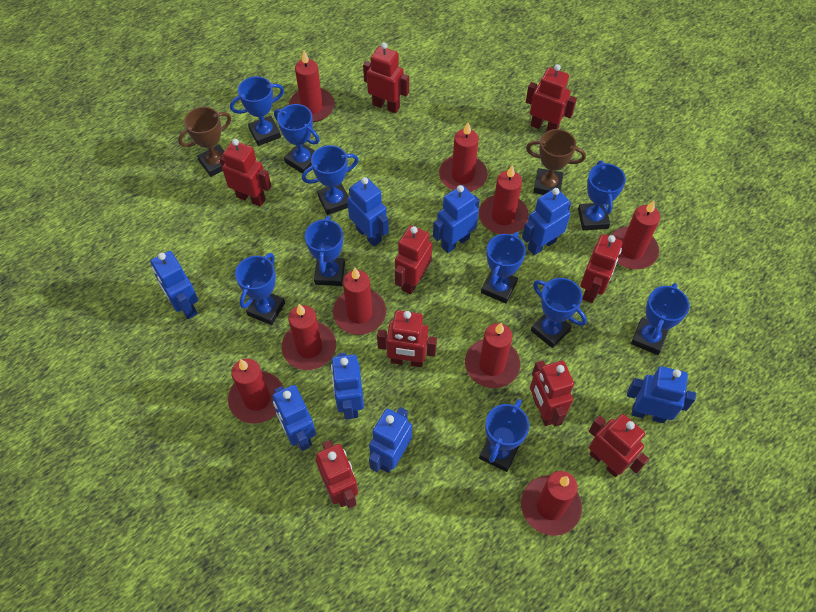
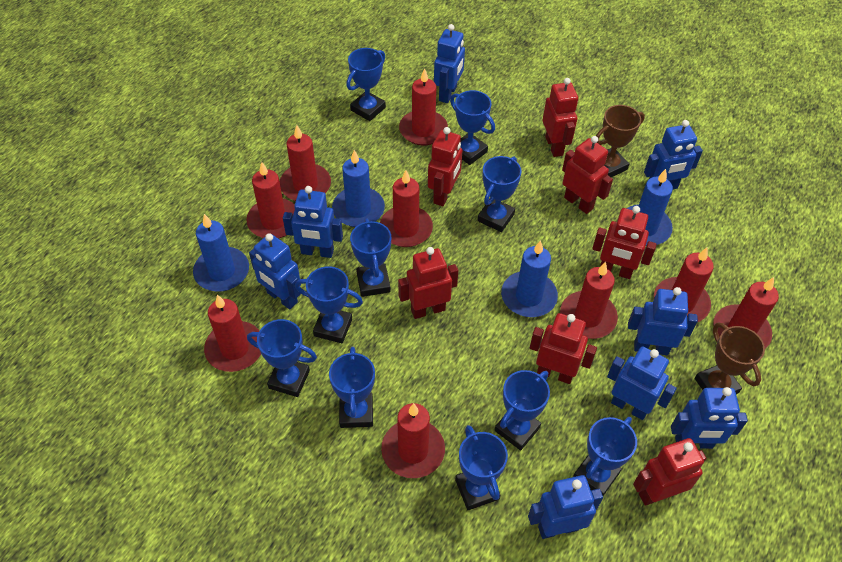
blue candle: none = 0 -> [193,214,249,292] [332,150,385,227] [501,240,558,317] [627,169,673,246] = 4
red robot: [219,139,271,207] [316,440,358,508] [363,42,409,113] [377,310,437,367] [395,225,432,294] [526,64,577,132] [530,360,574,426] [580,234,622,303] [589,414,649,477] = 9 -> [398,247,458,319] [428,127,463,206] [530,313,597,384] [543,78,578,157] [562,136,613,214] [592,206,657,279] [633,438,707,506] = 7

